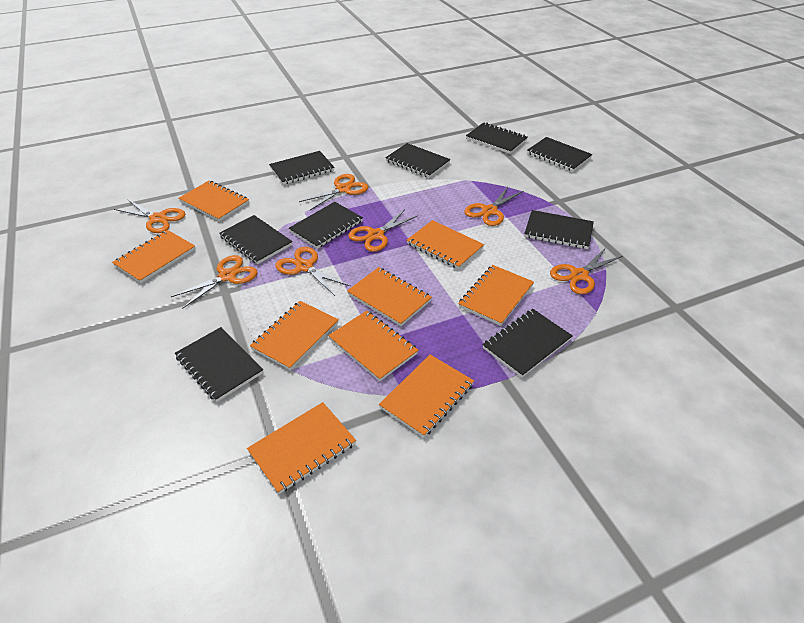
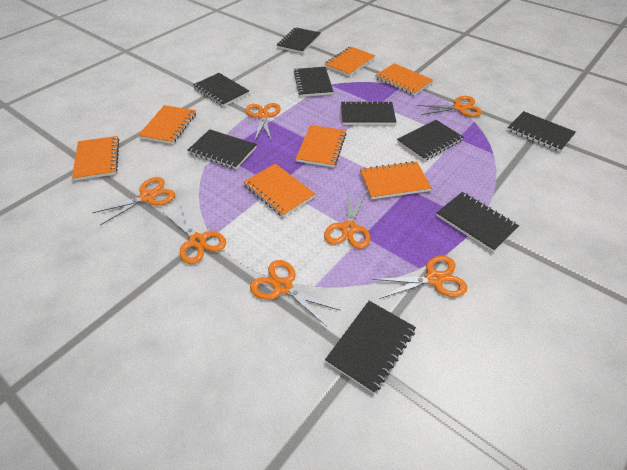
orange notebook: [112,230,195,283] [178,181,249,221] [247,402,356,494] [250,301,339,370] [328,311,419,381] [347,267,432,326] [379,355,474,437] [406,220,484,269] [458,265,534,326] = 9 -> [72,136,119,181] [138,105,196,144] [243,164,315,217] [296,125,346,167] [324,47,375,76] [360,161,432,199] [375,63,433,95] = 7

